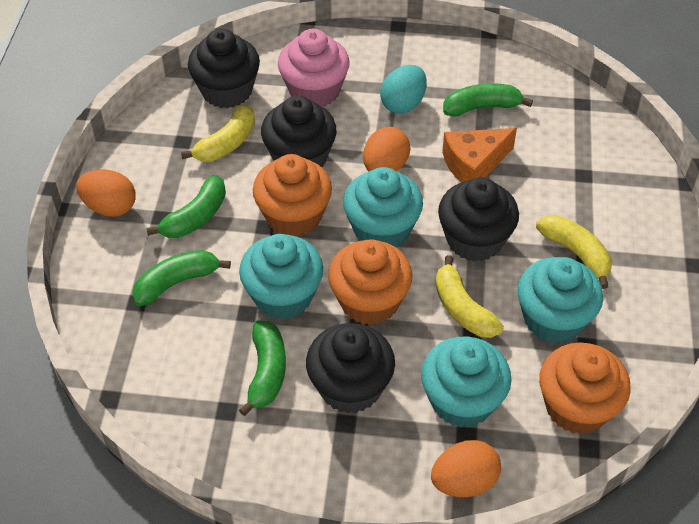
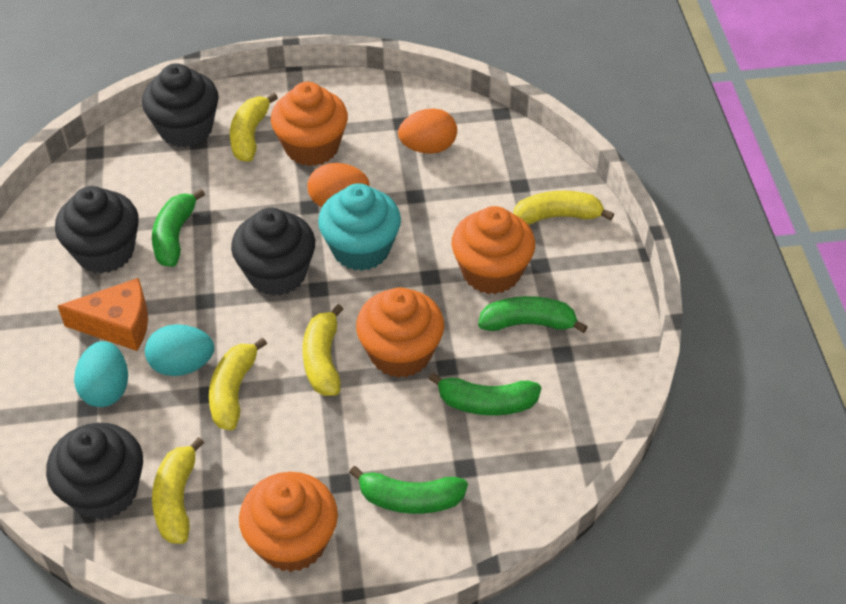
orange cupcake: [253,154,332,237] [328,239,412,325] [539,343,631,434] = 3 -> [239,472,338,572] [271,82,348,166] [356,287,444,378] [452,206,535,294] = 4
orange egg: [76,169,136,217] [363,127,410,172] [431,440,501,498] = 3 -> [307,163,369,207] [398,108,457,154] = 2
pink cupcake: [278,29,350,106] = 1 -> none = 0
turquoise cupcake: [239,234,323,320] [343,167,423,247] [421,337,512,428] [517,257,603,343] = 4 -> [318,183,401,271] = 1
turquoise egg: [380,65,427,114] = 1 -> [74,341,128,407] [145,324,214,376] = 2
yellow banana: [181,105,255,162] [435,255,504,338] [536,215,612,289] = 3 -> [152,437,204,544] [209,337,267,430] [230,93,278,162] [302,304,344,396] [513,191,614,225] = 5

